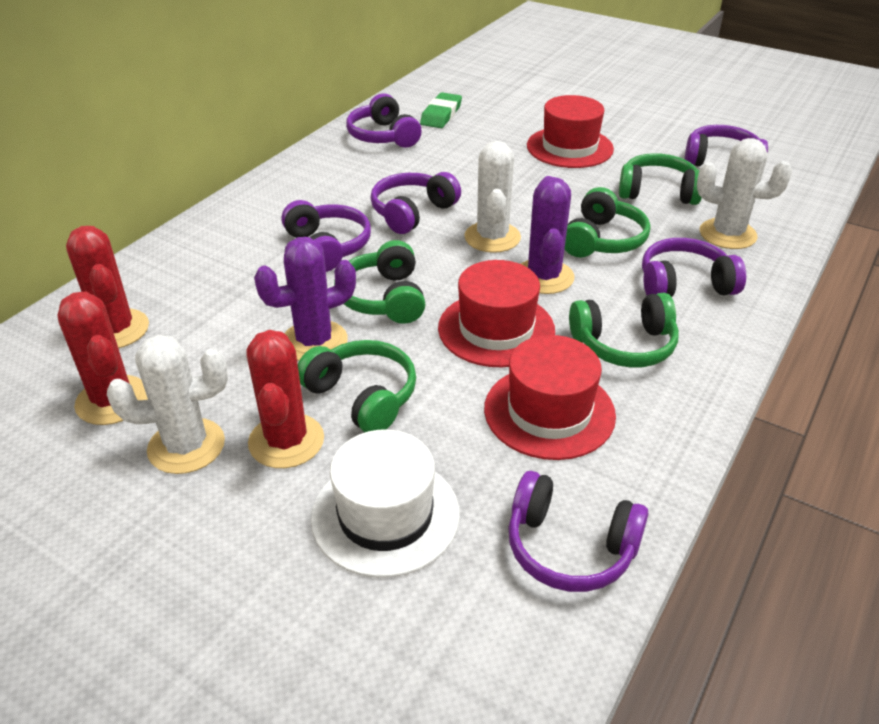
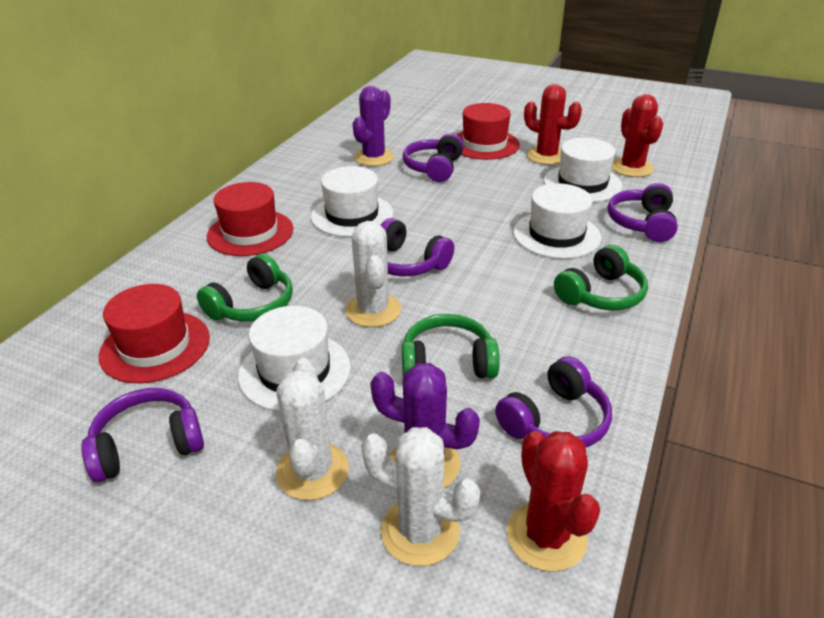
green eraser: [420,92,462,128] = 1 -> none = 0
green headphones: [298,340,416,432] [334,240,425,324] [565,187,650,258] [569,293,679,368] [619,153,702,205] = 5 -> [197,253,293,321] [402,314,500,378] [554,245,648,311] = 3
purple headphones: [281,200,371,272] [346,93,422,148] [371,172,461,234] [508,471,649,592] [642,238,746,297] [685,125,768,167] = 6 -> [81,388,204,482] [381,218,454,276] [403,133,464,182] [495,356,612,447] [608,183,678,242] = 5
white hat: [311,429,460,578] = 1 -> [238,306,351,411] [311,166,393,237] [513,183,601,259] [544,138,622,202] = 4

